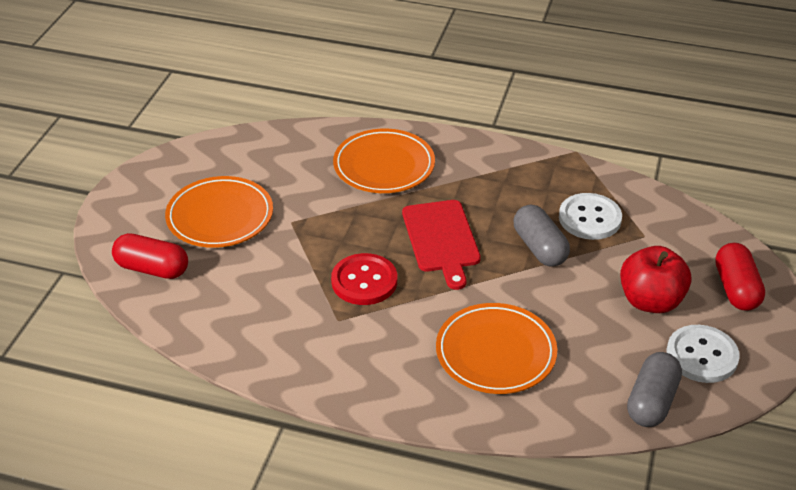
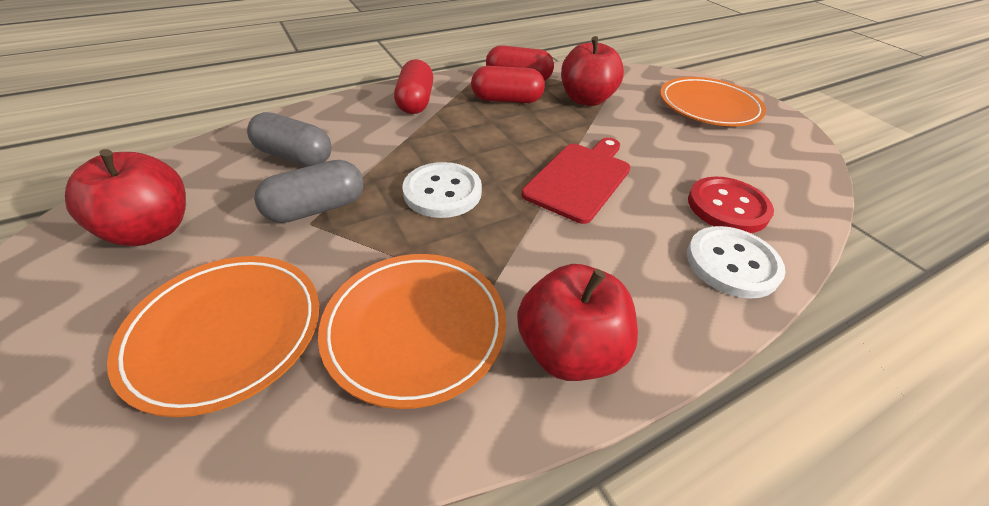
red apple: [620,246,691,313] = 1 -> [65,149,186,246] [517,264,638,381] [561,36,624,106] = 3
red capsule: [112,233,188,279] [715,243,765,311] = 2 -> [394,59,433,114] [471,66,545,103] [486,45,554,81] = 3

